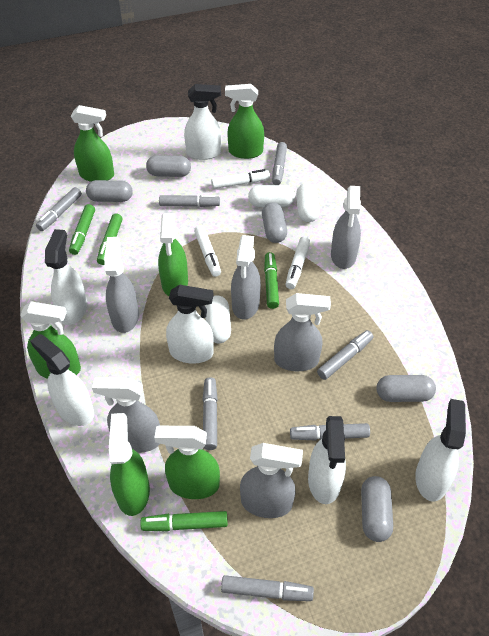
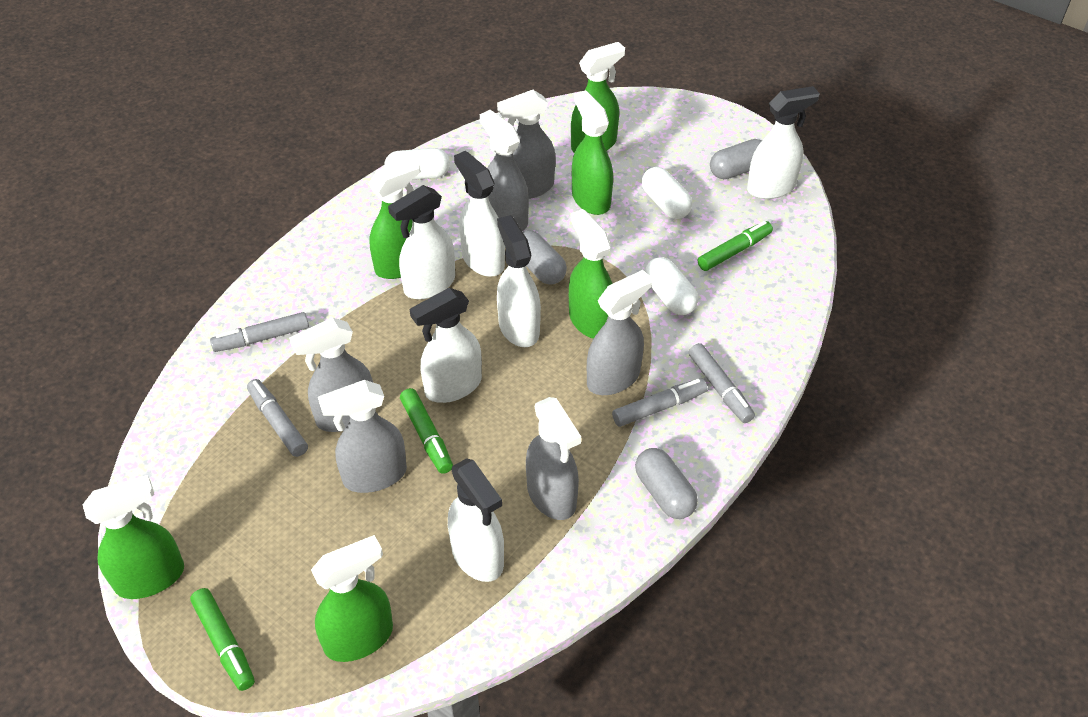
green marker: [69,204,95,255] [97,213,123,265] [140,511,228,531] [264,252,279,309] = 4 -> [190,588,255,691] [400,388,453,474] [698,221,773,271] = 3
grey capsule: [86,180,133,202] [146,155,191,177] [262,202,287,243] [361,476,393,542] [377,375,436,402] = 5 -> [522,230,567,285] [635,448,698,519] [710,139,762,179] = 3
grey marker: [36,187,82,231] [159,195,220,207] [203,377,218,450] [221,575,314,601] [272,142,287,185] [290,423,370,441] [317,330,373,380] = 7 -> [210,312,309,352] [247,379,308,457] [612,378,708,427] [689,343,755,423] = 4
white marker: [194,225,221,277] [211,169,270,189] [286,236,311,289] = 3 -> none = 0

